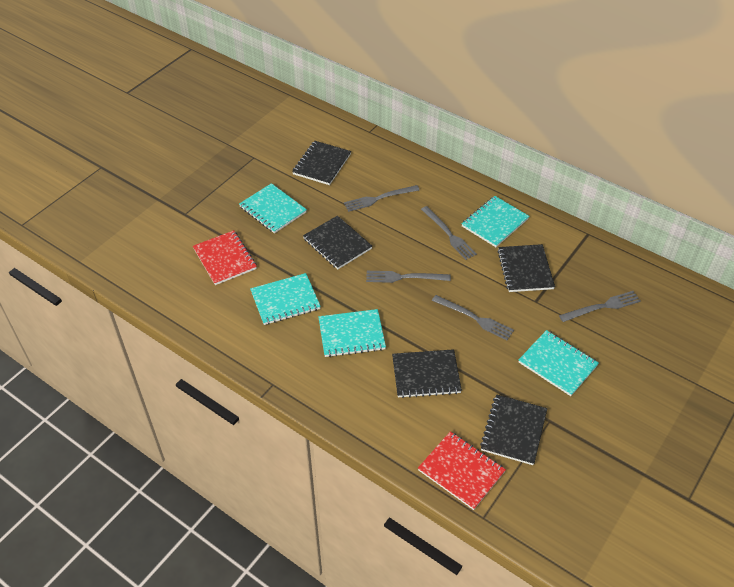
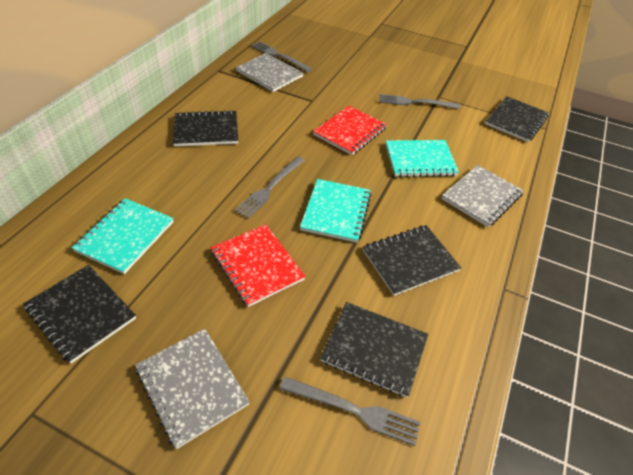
grey fork: [344,185,419,212] [366,271,451,283] [421,206,477,260] [432,295,514,340] [559,291,641,322] = 5 -> [235,156,305,219] [251,42,312,72] [280,377,420,446] [379,94,460,109] = 4
grey notebook: none = 0 -> [135,329,250,449] [235,53,304,92] [441,165,524,227] = 3
turquoise notebook: [239,183,307,233] [250,273,321,325] [318,309,386,357] [462,196,529,247] [519,330,599,396] = 5 -> [71,198,174,274] [300,179,371,243] [385,140,459,177] = 3

